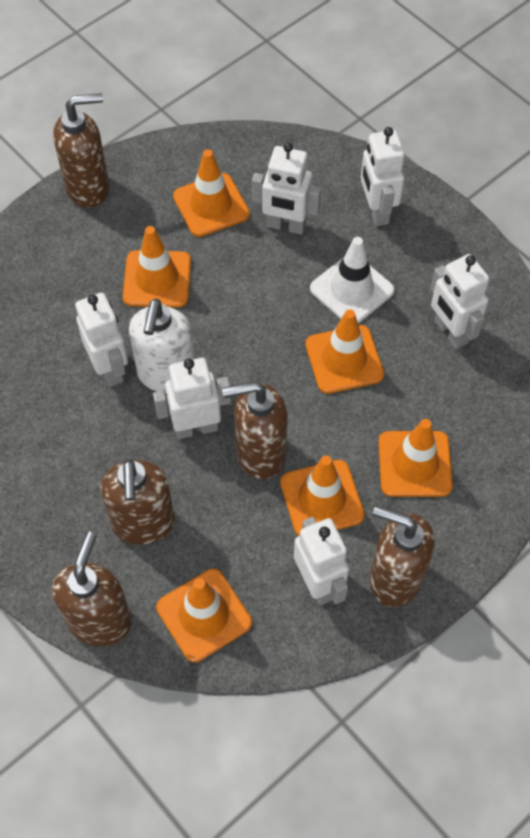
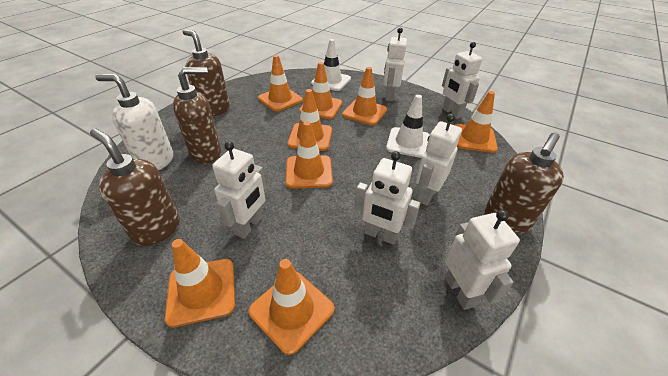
brown soap dispenser: [52,532,132,646] [53,93,109,208] [100,459,175,545] [222,381,288,479] [369,505,435,607] = 5 -> [90,129,180,246] [173,67,221,164] [183,29,230,116] [485,133,564,234] = 4
orange traffic cone: [123,226,191,307] [156,569,252,662] [173,149,250,237] [280,455,365,536] [305,309,384,394] [378,419,453,497] = 6 -> [165,239,235,328] [248,259,335,355] [258,55,303,112] [286,121,333,189] [287,89,332,151] [299,62,342,119] [342,67,387,126] [455,91,498,153] = 8
white traffic cone: [310,237,395,324] = 1 -> [311,39,351,91] [386,95,430,158] = 2

